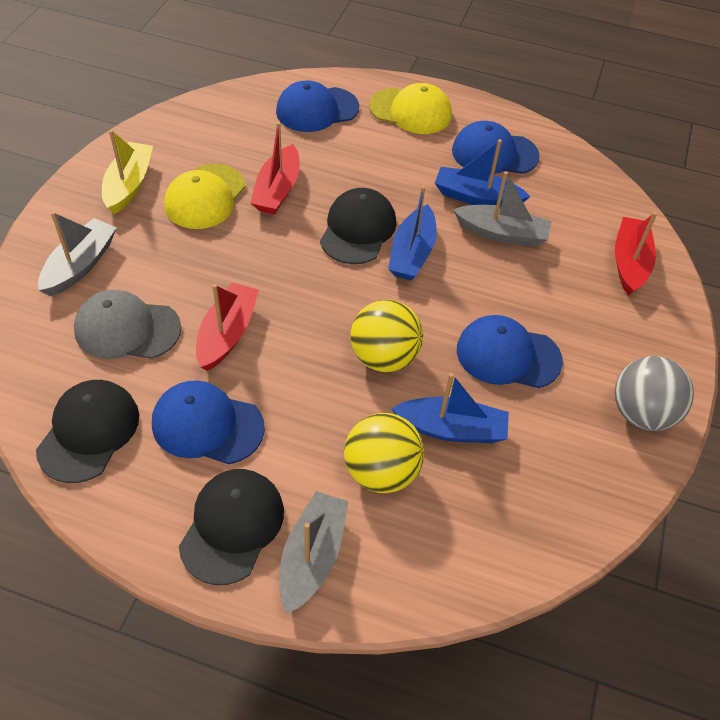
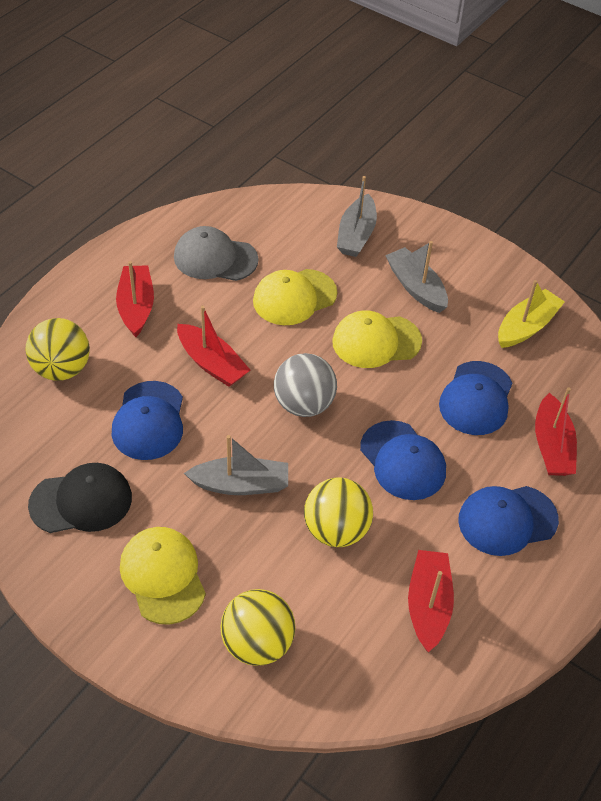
black cap: [36,380,139,483] [179,469,284,585] [320,188,396,264] = 3 -> [28,463,132,533] = 1
blue boat: [388,186,437,280] [391,373,509,443] [435,139,531,206] = 3 -> none = 0
red boat: [196,282,259,371] [250,122,300,215] [615,212,657,296] = 3 -> [116,261,154,337] [177,306,250,387] [408,550,454,652] [535,388,577,476] = 4
yellow ball: [344,413,424,493] [351,300,423,372] = 2 -> [25,318,90,381] [220,589,296,666] [304,477,373,547] = 3
yellow cap: [164,164,246,229] [369,83,452,134] = 2 -> [120,527,206,625] [253,269,337,325] [332,310,422,368] = 3

